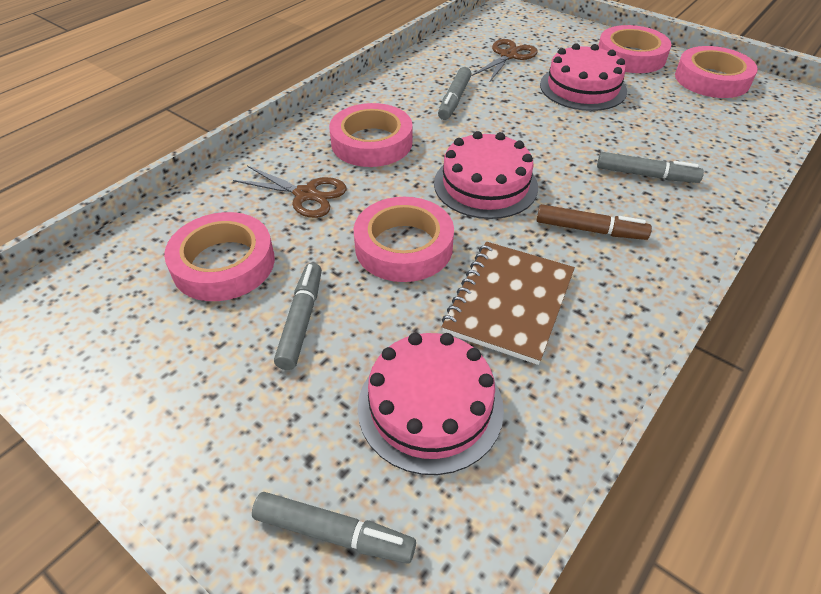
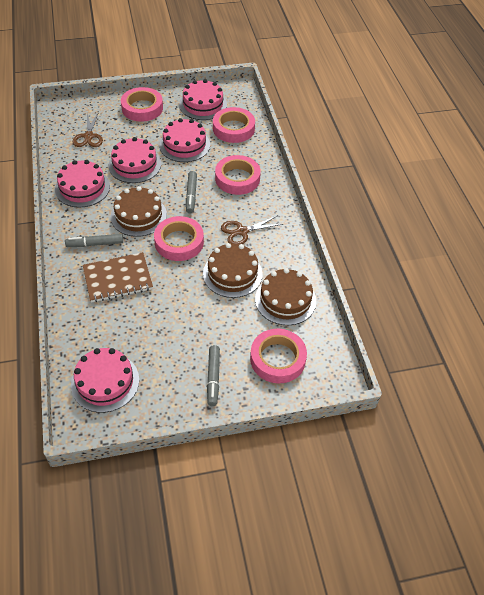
brown cake: none = 0 -> [111,186,167,237] [203,243,263,298] [255,268,316,325] = 3
brown marker: [537,204,652,240] = 1 -> none = 0
grey marker: [252,492,416,564] [274,263,322,370] [438,67,472,120] [597,152,704,183] = 4 -> [65,234,123,247] [186,171,197,213] [207,345,220,406] = 3
pink cake: [358,333,504,475] [434,131,538,219] [540,43,627,111] = 3 -> [55,160,110,207] [71,348,139,413] [108,137,161,183] [159,118,210,162] [179,79,227,120] = 5

